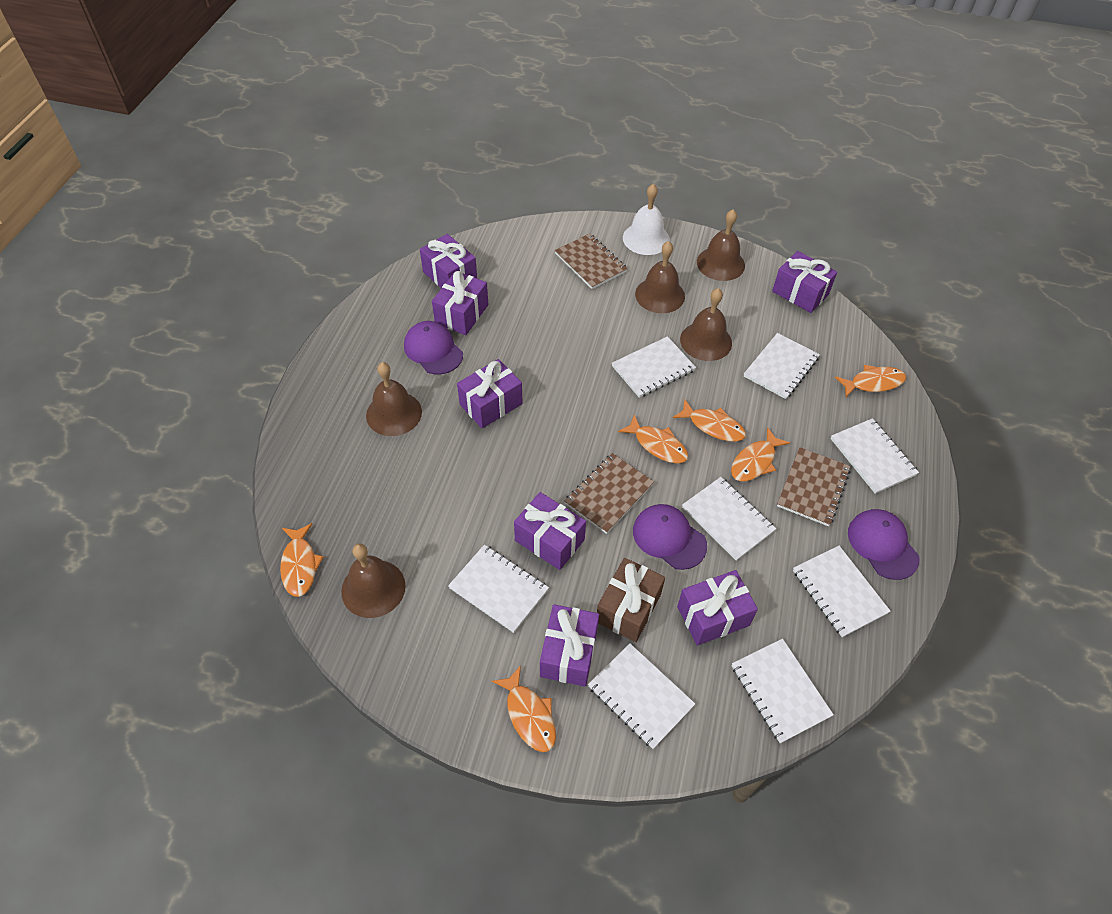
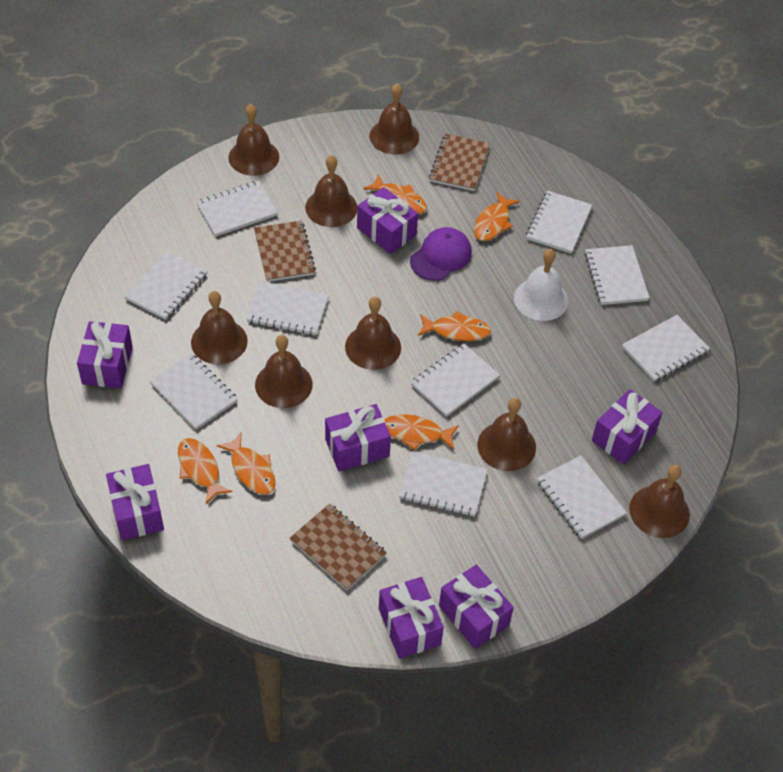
brown bell: [341,543,406,618] [366,362,422,436] [635,241,685,313] [680,288,732,361] [697,209,745,281] = 5 -> [191,291,248,364] [228,104,279,176] [255,335,313,408] [305,155,357,227] [345,297,401,370] [370,83,419,155] [478,398,536,471] [629,465,690,538] = 8
brown gift: [597,558,665,642] = 1 -> none = 0
purple cap: [404,321,463,374] [633,504,707,570] [848,509,920,580] = 3 -> [410,227,472,281] = 1
white notebook: [448,545,549,633] [588,644,695,749] [612,336,696,398] [682,477,776,561] [732,639,834,743] [744,333,820,399] [793,546,891,637] [831,418,919,494] = 8 -> [124,251,207,320] [150,353,238,430] [196,181,278,237] [246,281,329,336] [399,451,487,517] [411,344,500,417] [526,191,592,253] [537,455,627,539] [585,245,649,305] [622,315,710,382] = 10

